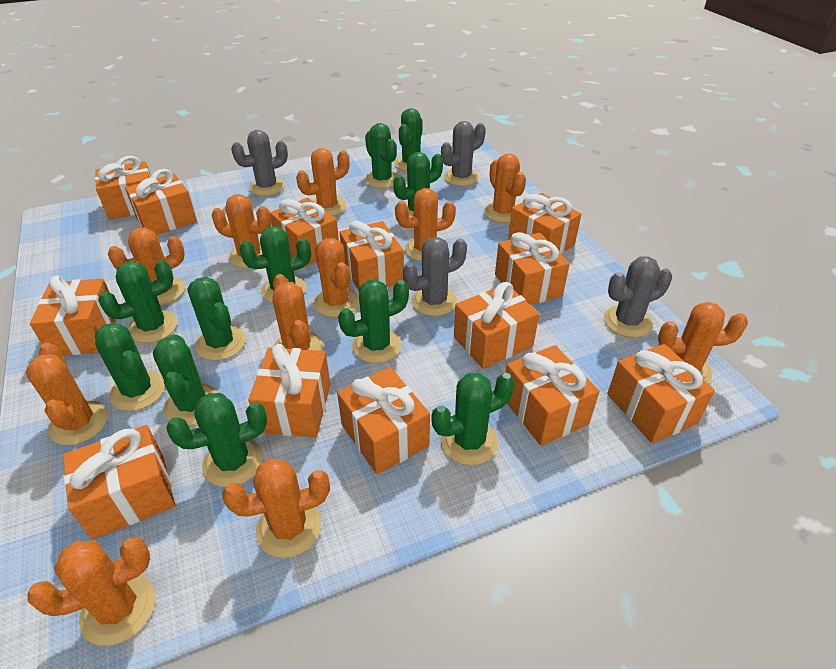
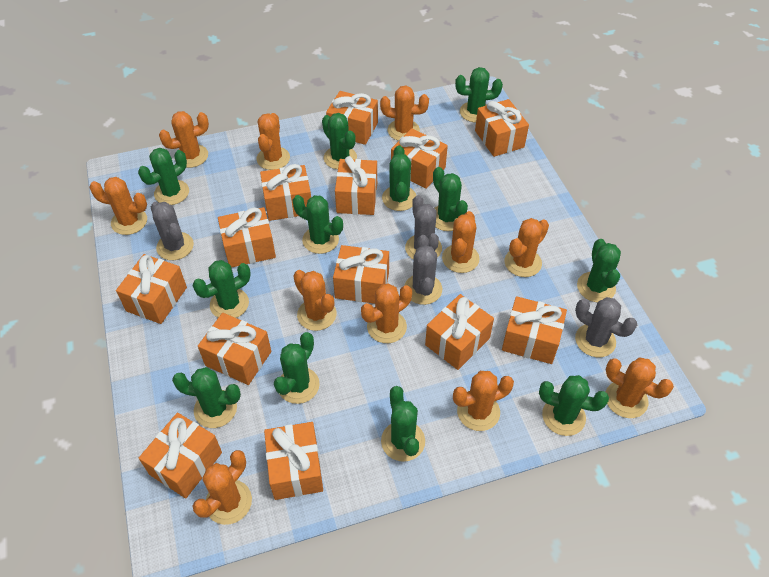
green cactus: [95,323,165,411] [98,260,177,343] [153,334,218,426] [166,393,267,487] [187,277,246,361] [239,226,311,303] [338,279,409,363] [365,123,398,189] [393,152,443,215] [394,108,423,171] [432,373,515,465] = 11 -> [138,148,189,205] [172,367,241,428] [193,260,251,318] [274,332,320,404] [293,195,343,254] [322,113,357,169] [381,386,425,462] [382,145,417,211] [433,167,468,231] [455,67,503,123] [539,375,609,436] [577,239,621,302] = 12

